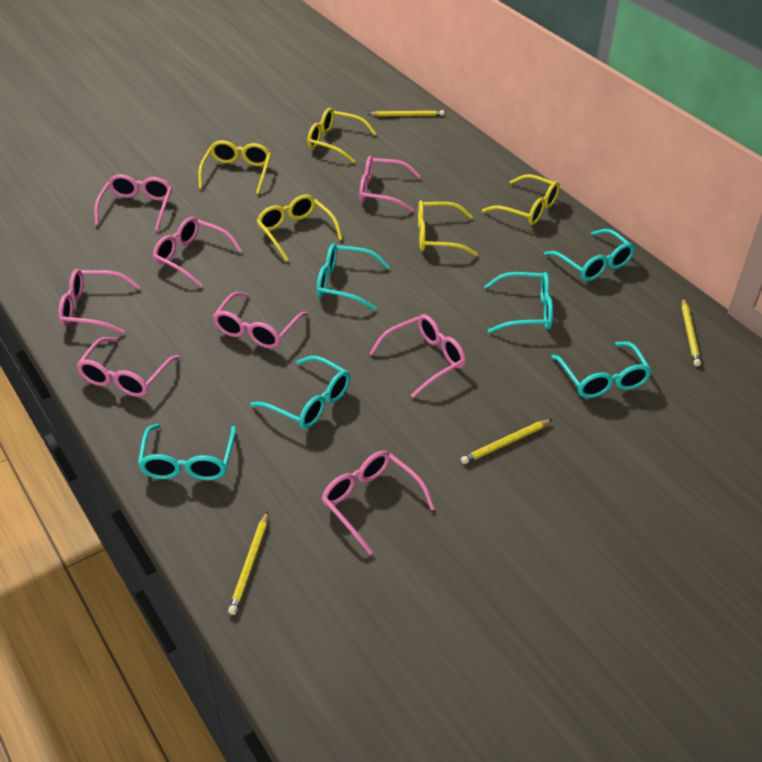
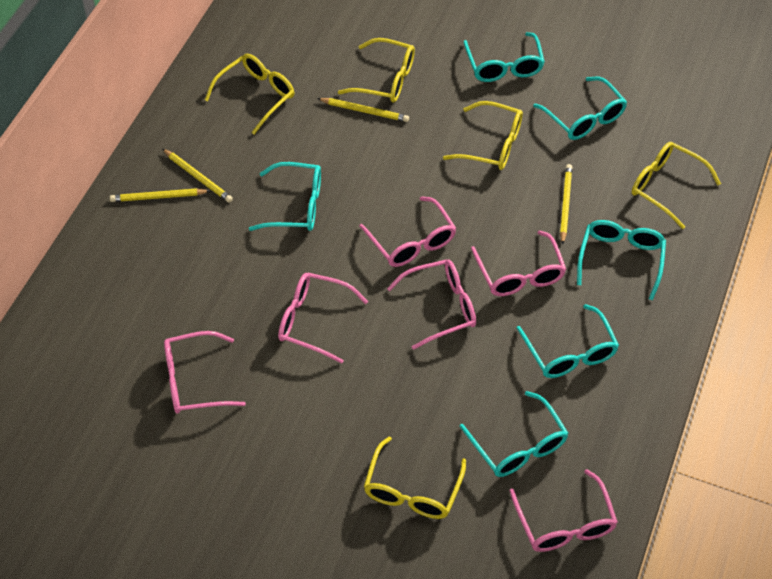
pink glasses: [58,269,140,334] [76,337,180,397] [94,174,172,231] [153,217,242,287] [213,292,308,349] [321,450,435,555] [359,156,421,212] [369,314,466,398] = 8 -> [164,331,246,413] [278,273,368,363] [359,196,456,267] [387,259,476,350] [471,230,566,296] [510,469,618,552] = 6

